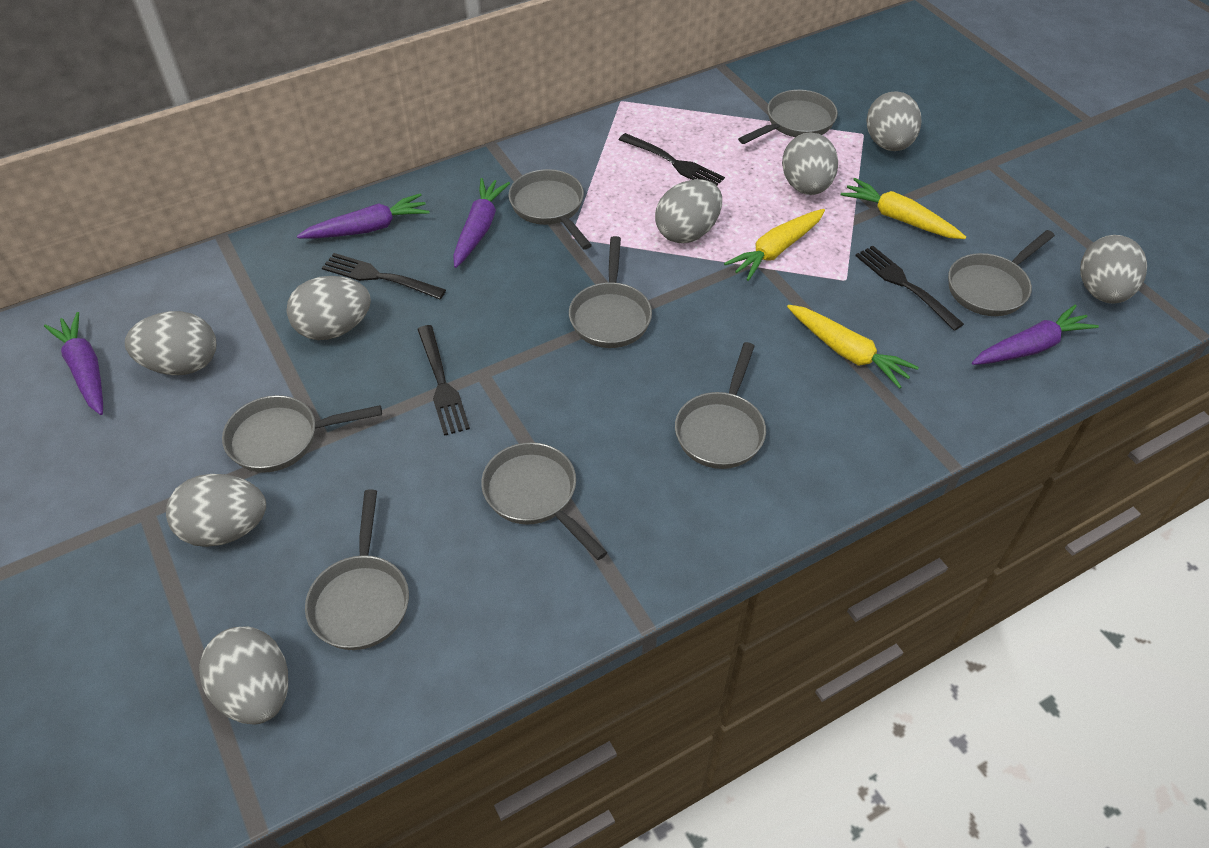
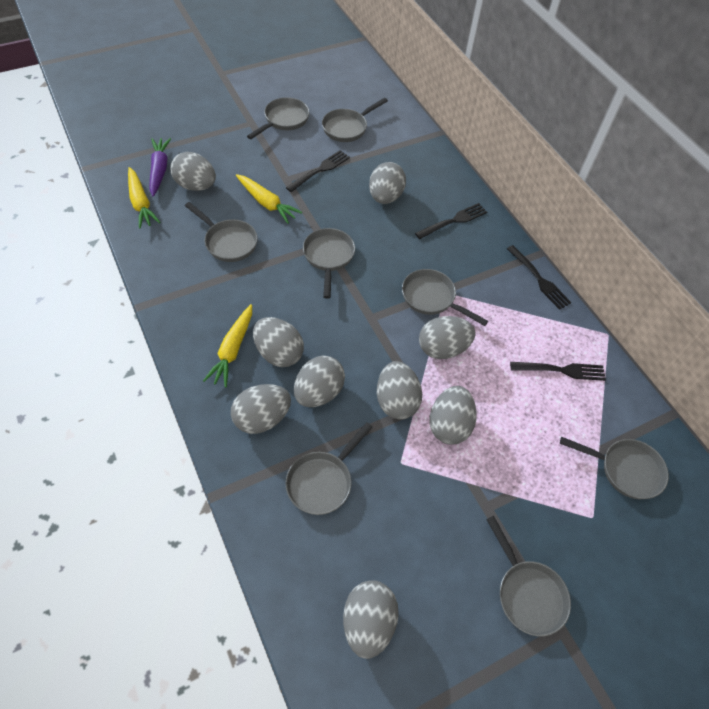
grey egg: [125,311,216,375] [166,474,266,547] [199,626,288,725] [286,276,371,340] [655,179,722,243] [782,132,838,195] [866,91,921,151] [1080,235,1147,304] = 8 -> [170,152,216,191] [231,384,291,434] [253,317,304,367] [294,356,345,407] [343,580,399,659] [369,162,406,204] [377,361,422,420] [419,316,476,359] [429,386,477,445] = 9
purple carrot: [44,312,103,415] [297,193,430,239] [453,178,510,268] [972,305,1099,365] = 4 -> [149,138,171,197] = 1

